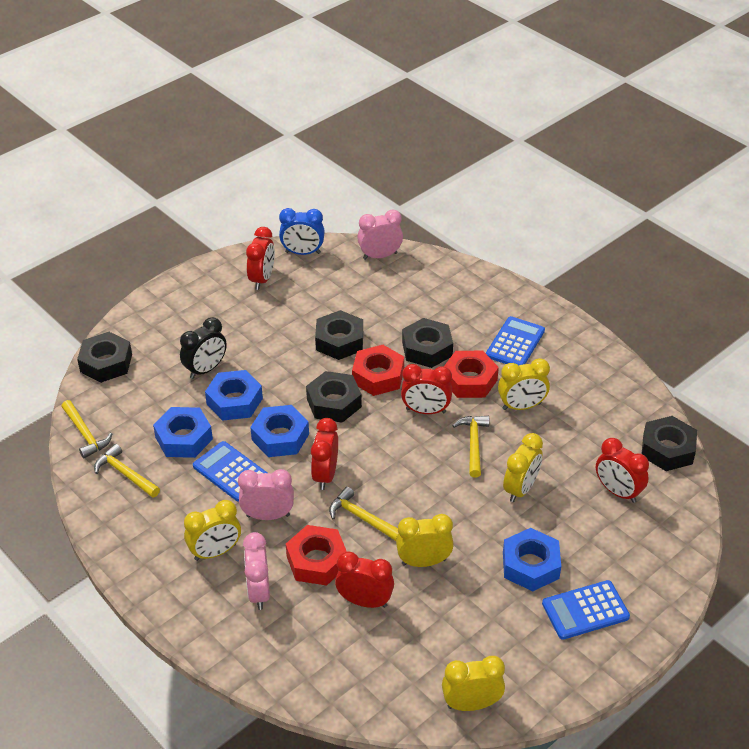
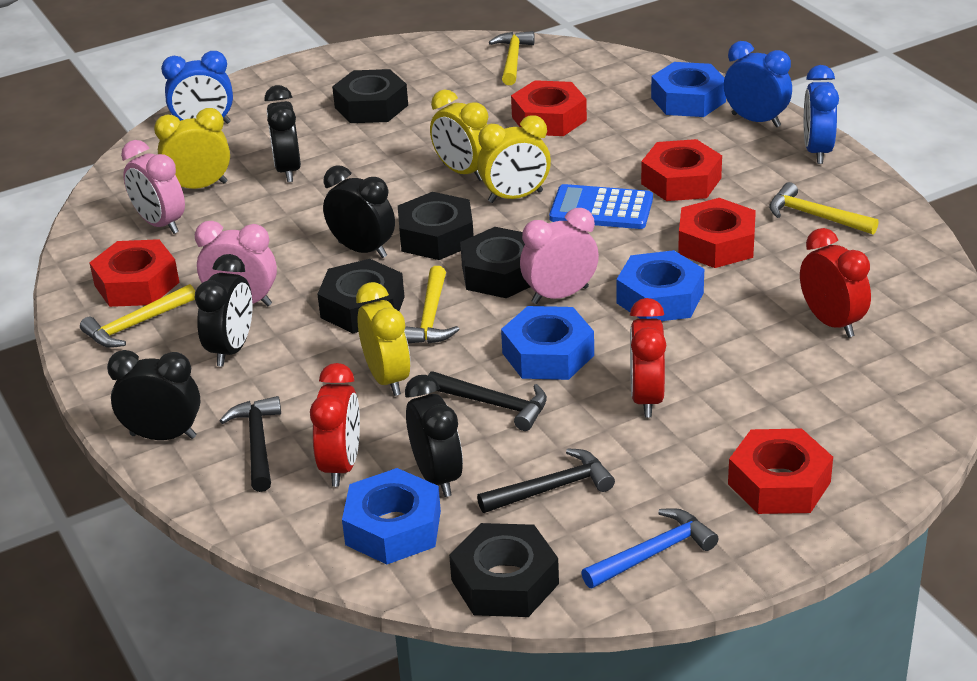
black clock: [180,317,227,379] = 1 -> [107,350,201,440] [195,254,252,367] [264,85,301,182] [323,165,395,258] [405,375,463,497] = 5
black hammer: none = 0 -> [220,396,281,492] [428,371,547,431] [477,448,615,513] = 3
blue calculator: [193,441,267,502] [486,316,545,365] [542,580,630,640] = 3 -> [549,184,653,229] = 1
blue clock: [279,208,325,255] = 1 -> [161,51,233,124] [724,41,792,127] [804,65,839,164] = 3
blue hammer: none = 0 -> [581,508,719,588] = 1
red clock: [246,227,275,290] [311,418,338,490] [335,551,394,608] [401,364,452,414] [596,438,649,503] = 5 -> [310,363,360,487] [630,298,666,417] [800,228,871,337] = 3
red nut: [286,525,346,586] [352,345,404,396] [444,351,499,398] = 3 -> [89,239,180,307] [511,80,587,136] [641,139,722,201] [678,198,756,268] [728,428,833,514] = 5
yellow clock: [184,500,241,561] [396,514,454,567] [442,656,505,711] [498,358,550,410] [503,433,543,503] = 5 -> [154,108,230,189] [356,282,410,396] [430,89,488,181] [477,115,551,203] = 4

